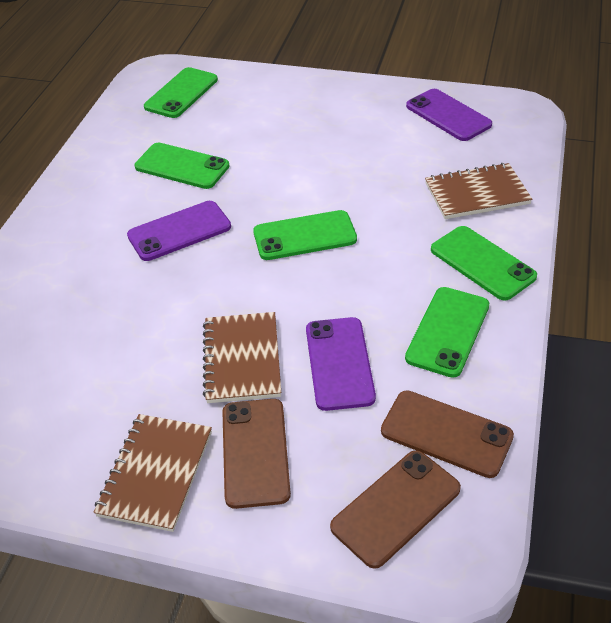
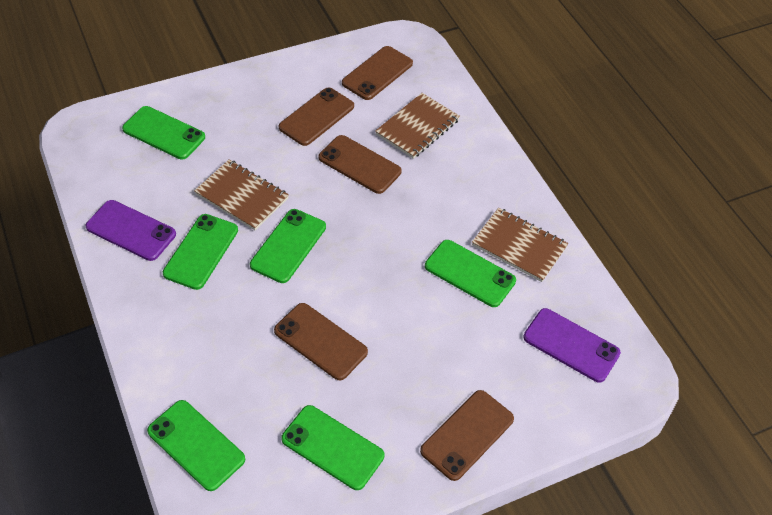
brown phone: [222,399,291,509] [330,450,461,569] [381,390,514,478] = 3 -> [274,303,368,380] [279,88,354,146] [319,135,402,194] [342,46,413,100] [420,390,514,481] = 5
green phone: [134,142,229,189] [144,67,218,118] [253,210,357,260] [405,287,489,378] [431,226,537,301] = 5 -> [122,106,205,160] [147,400,245,491] [163,214,238,290] [250,209,326,283] [281,405,384,490] [425,240,516,307] = 6
purple phone: [127,201,231,261] [306,317,376,411] [406,89,492,141] = 3 -> [86,200,176,261] [523,308,621,383] = 2

